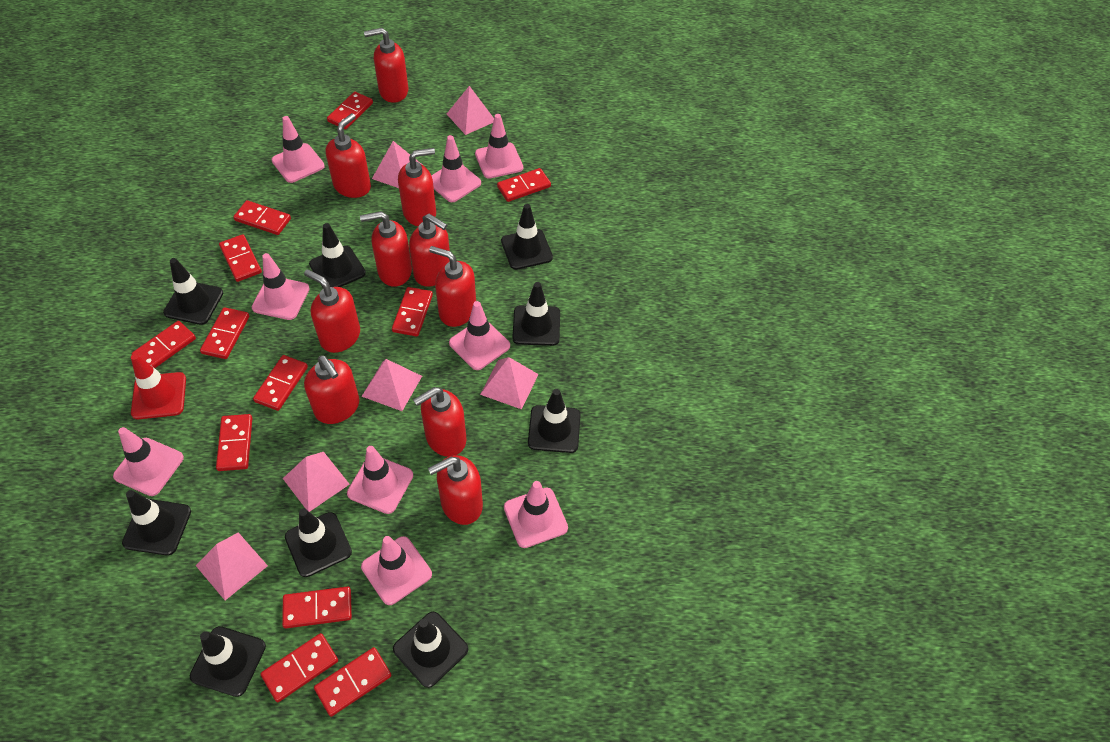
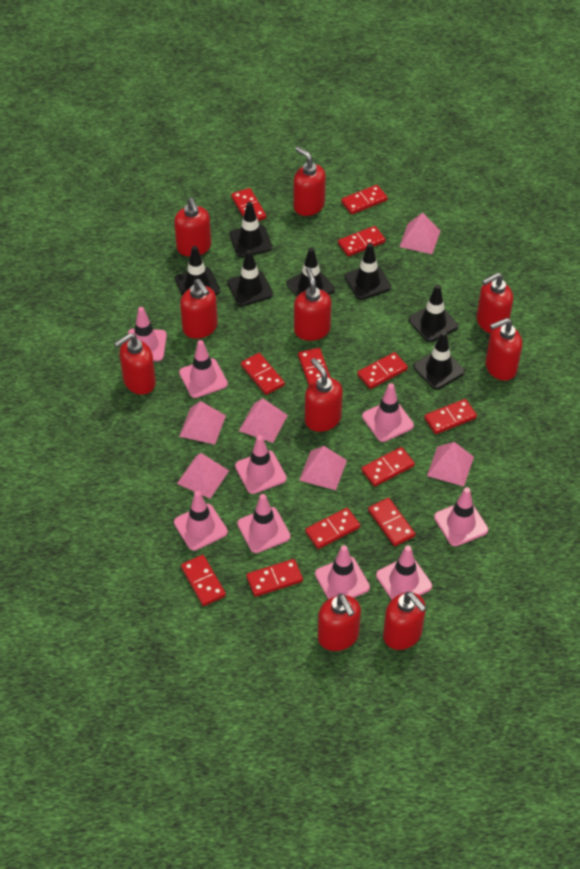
black traffic cone: [122,490,191,556] [163,258,223,325] [190,626,266,697] [285,509,352,577] [309,223,366,287] [393,612,468,688] [501,204,553,270] [512,282,560,346] [528,389,581,453] = 9 -> [175,246,220,296] [227,250,273,306] [229,202,272,257] [287,247,335,296] [344,243,391,300] [409,284,458,342] [413,331,465,390] = 7
red traffic cone: [131,354,186,419] = 1 -> none = 0

